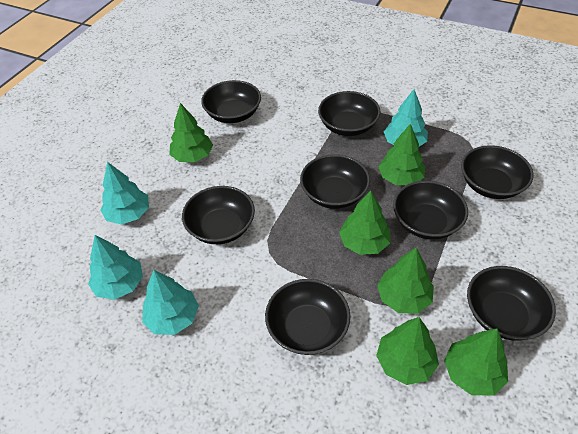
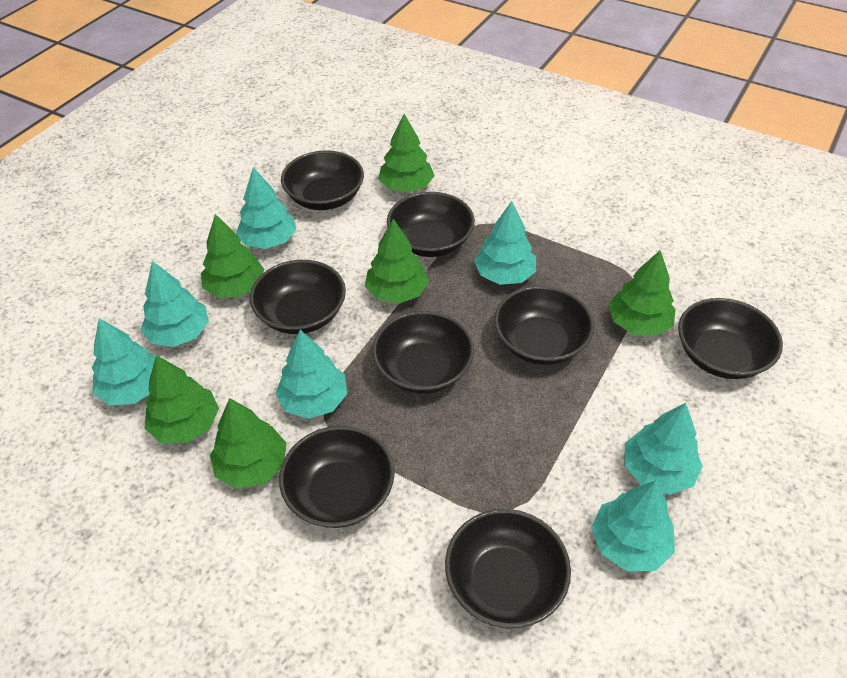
turquoise tree: [88,235,143,300] [100,162,149,225] [142,270,199,335] [384,89,428,147] = 4 -> [92,318,156,405] [141,261,209,347] [236,167,297,249] [275,330,347,419] [474,201,536,285] [591,480,675,571] [624,403,703,495] = 7

